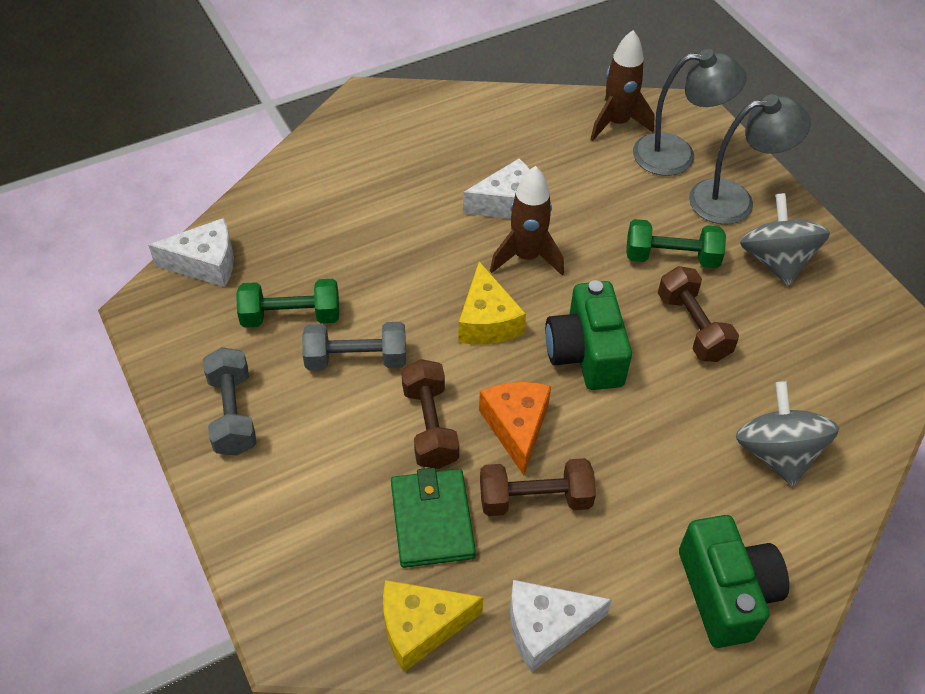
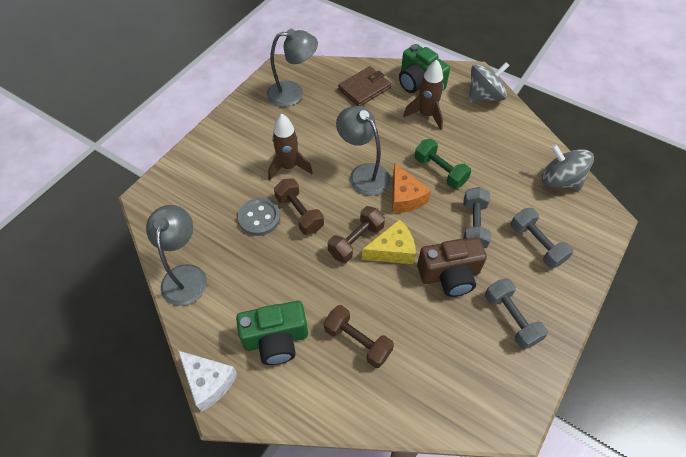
brown camera: none = 0 -> [417,237,487,297] = 1
brown wallet: none = 0 -> [338,66,391,106] = 1
green dumbbell: [236,279,339,328] [626,219,726,268] = 2 -> [415,139,471,189] = 1
green wallet: [391,467,476,568] = 1 -> none = 0
grey button: none = 0 -> [238,198,280,236] = 1
grey dumbbell: [203,347,256,456] [302,322,406,371] = 2 -> [463,187,491,248] [485,278,548,349] [511,208,573,268] = 3
grey lamp: [633,49,747,176] [689,94,811,224] = 2 -> [146,205,207,306] [267,29,318,107] [336,106,390,196] = 3
white cheese: [148,218,234,287] [463,158,530,219] [510,580,612,672] = 3 -> [178,351,237,411] = 1
yellow cheese: [383,580,484,672] [458,262,526,345] = 2 -> [362,219,416,264] = 1

